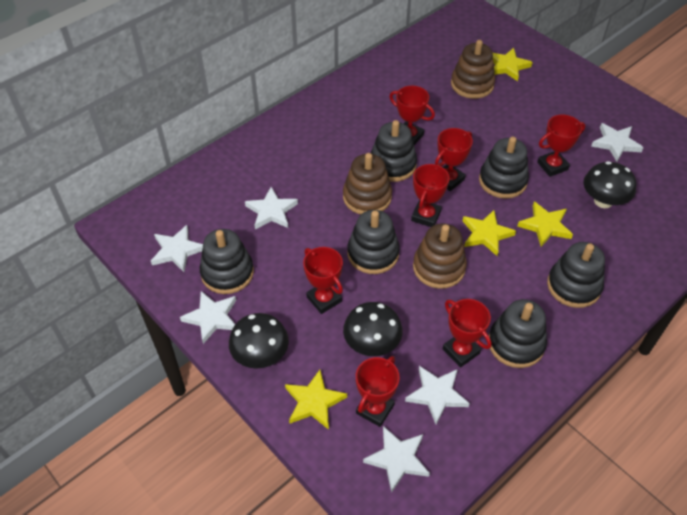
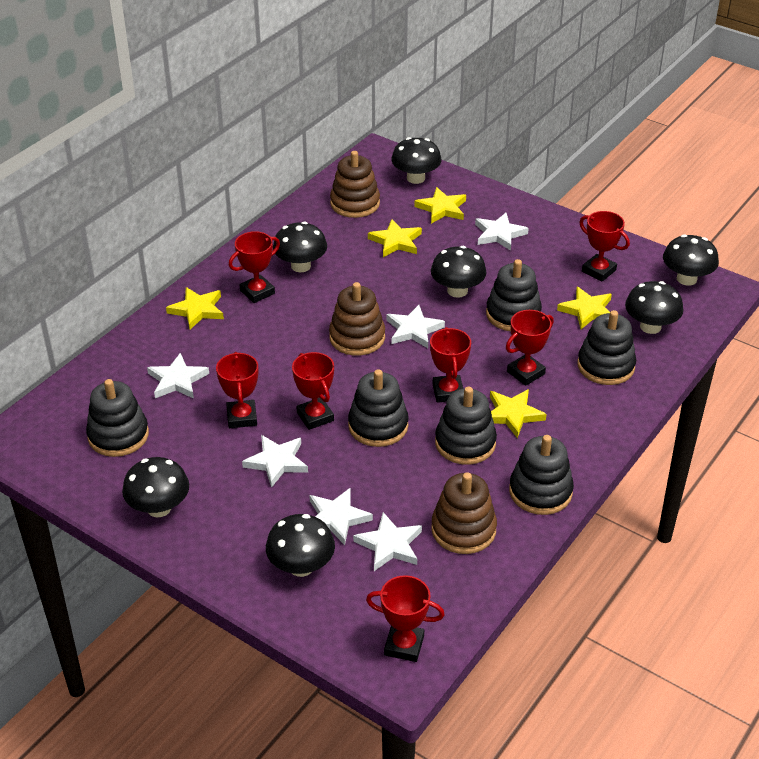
black mushroom: [229,313,289,369] [343,302,403,356] [584,161,636,208] = 3 -> [122,457,189,517] [266,514,335,577] [273,221,327,272] [391,137,442,184] [431,246,487,298] [625,281,683,334] [663,234,719,285] = 7
yellow star: [285,370,347,430] [463,210,516,256] [493,48,533,81] [517,202,573,247] = 4 -> [166,287,224,329] [368,219,422,257] [414,187,466,224] [490,389,547,438] [557,287,612,329] = 5

